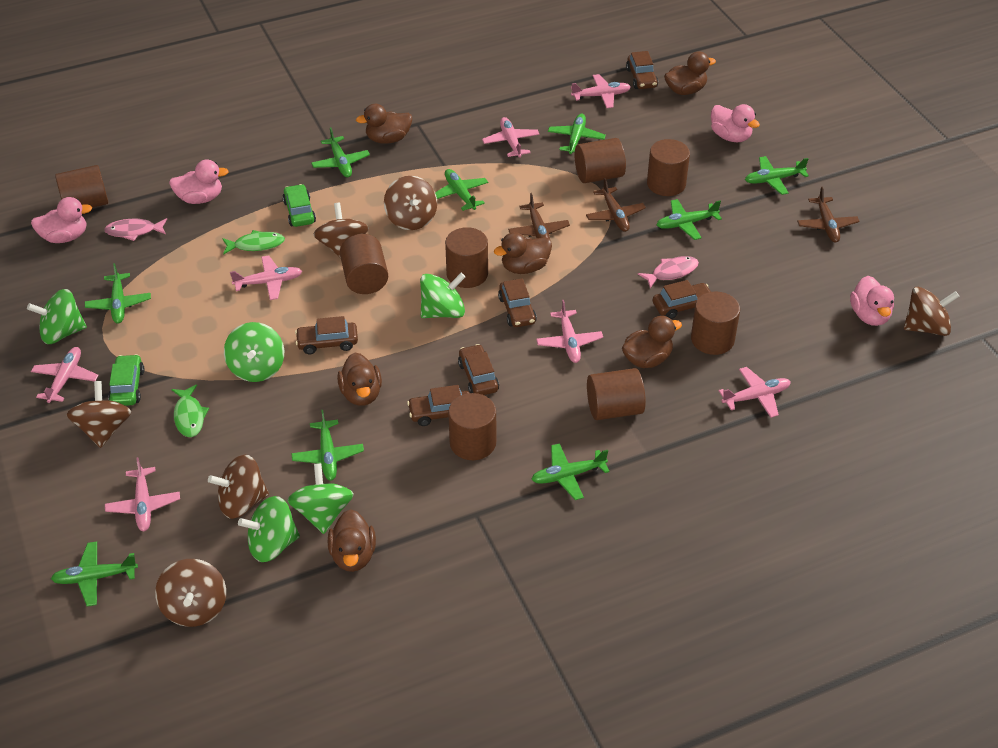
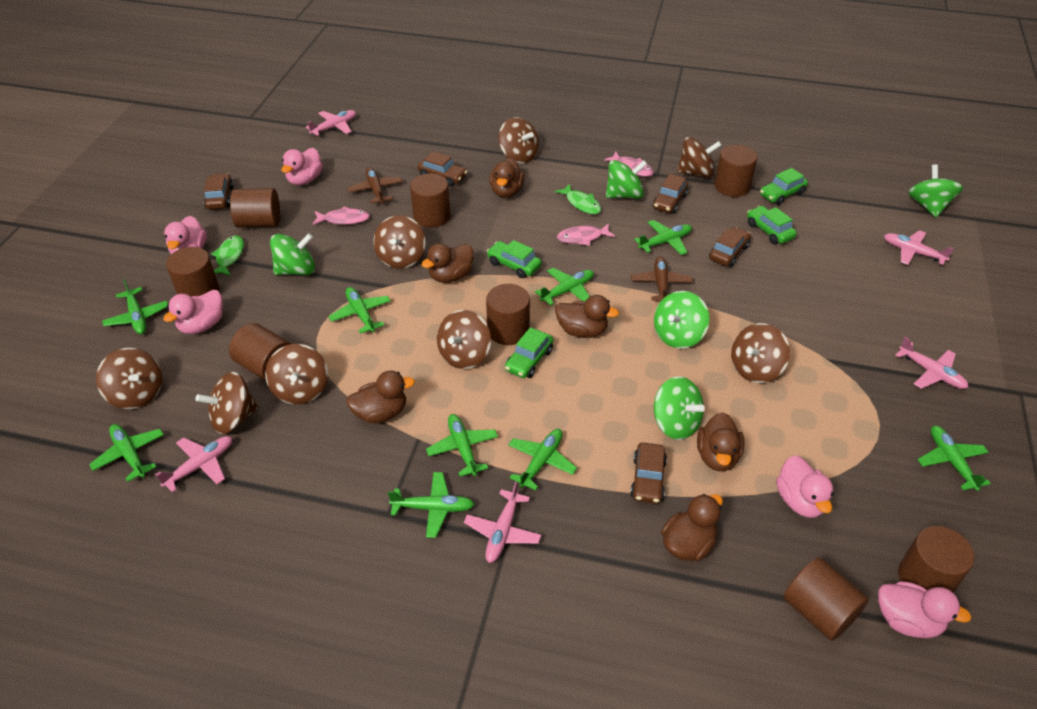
brown car: [295,316,358,354] [407,385,470,426] [458,344,499,395] [498,278,537,327] [626,51,658,89] [653,280,711,319] = 6 -> [204,173,234,209] [418,151,468,187] [630,443,667,504] [652,174,688,214] [709,227,751,267] = 5
brown plane: [508,193,570,239] [586,178,646,232] [797,187,860,243] = 3 -> [348,167,402,204] [631,256,693,301] = 2
brown spinning top: [66,381,132,448] [155,559,226,627] [208,455,269,519] [313,203,369,258] [384,176,437,230] [904,287,960,336] = 6 -> [96,348,162,409] [196,372,259,434] [265,344,328,404] [374,215,426,269] [437,310,491,369] [499,117,539,164] [677,137,722,178] [731,323,790,383] = 8
green car: [108,354,144,406] [283,184,316,227] = 2 -> [487,240,541,278] [505,327,553,378] [747,206,797,244] [760,168,808,205] = 4
pink duck: [31,197,92,243] [169,160,229,204] [711,104,760,142] [850,276,894,326] = 4 -> [163,290,223,334] [164,216,207,254] [281,148,323,185] [776,455,834,518] [878,581,971,638] = 5
pink fish: [104,218,167,241] [638,256,699,288] = 2 -> [312,206,370,225] [557,223,615,246] [604,151,654,177] = 3
pink plane: [31,347,99,403] [105,457,180,531] [230,256,302,300] [482,117,540,158] [536,300,603,363] [571,74,631,108] [719,367,791,418] = 7 -> [156,436,232,492] [306,110,356,136] [464,481,541,563] [884,230,954,265] [896,337,968,389] = 5

